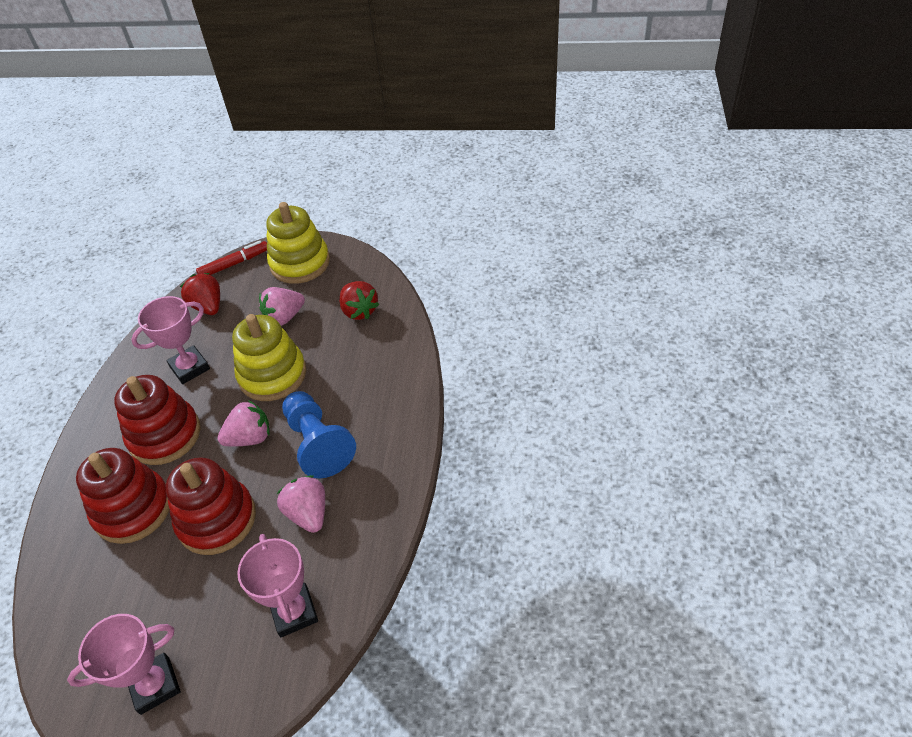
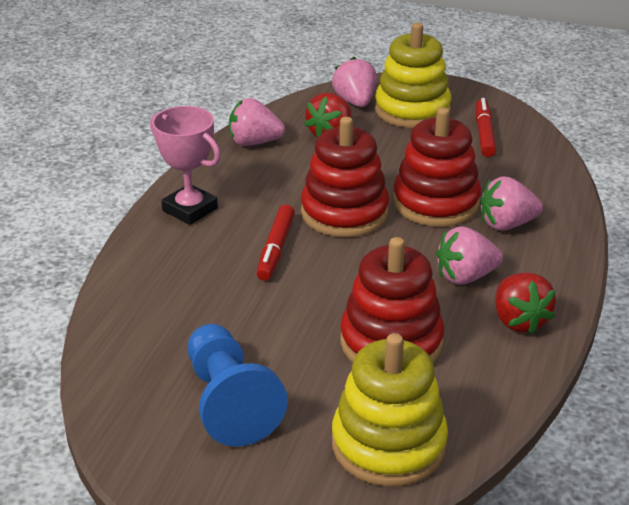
pink strawberry: [218,400,270,446] [259,287,305,326] [277,475,325,533] = 3 -> [229,98,285,146] [332,57,377,107] [436,226,503,285] [480,176,543,231] = 4
pink trophy: [67,614,181,715] [131,296,210,384] [237,534,318,637] = 3 -> [150,106,221,225] = 1
red marker: [196,241,267,275] = 1 -> [257,205,295,281] [476,98,496,157] = 2

